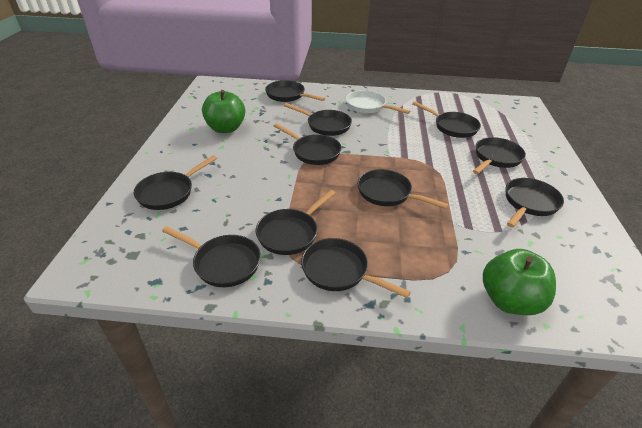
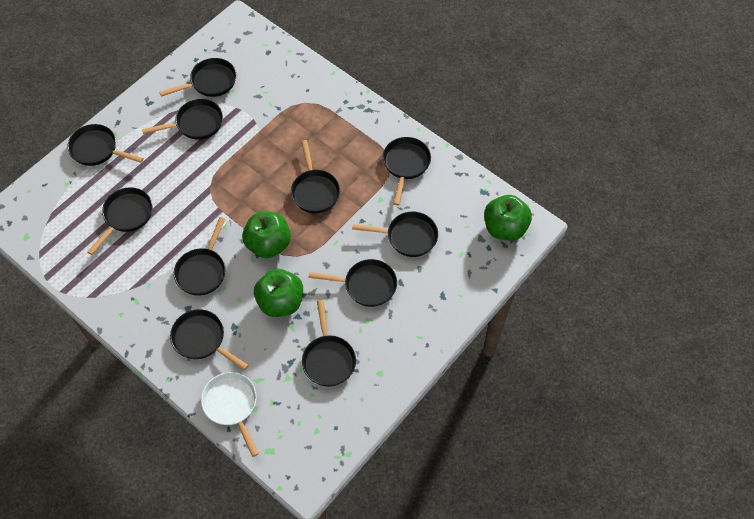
green apple: [202,90,245,133] [483,249,556,315] = 2 -> [242,212,291,258] [254,269,303,317] [484,195,532,241] = 3

